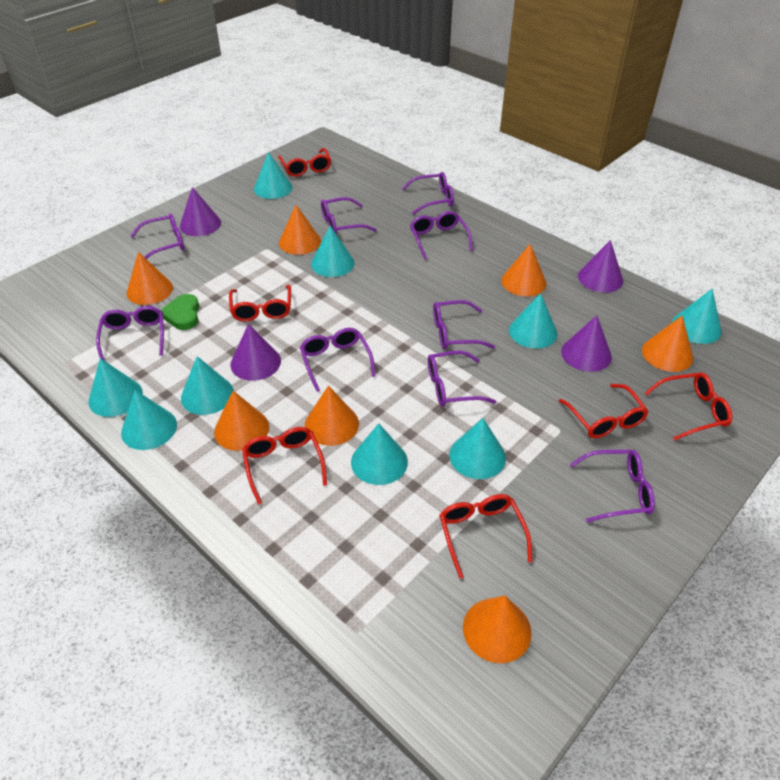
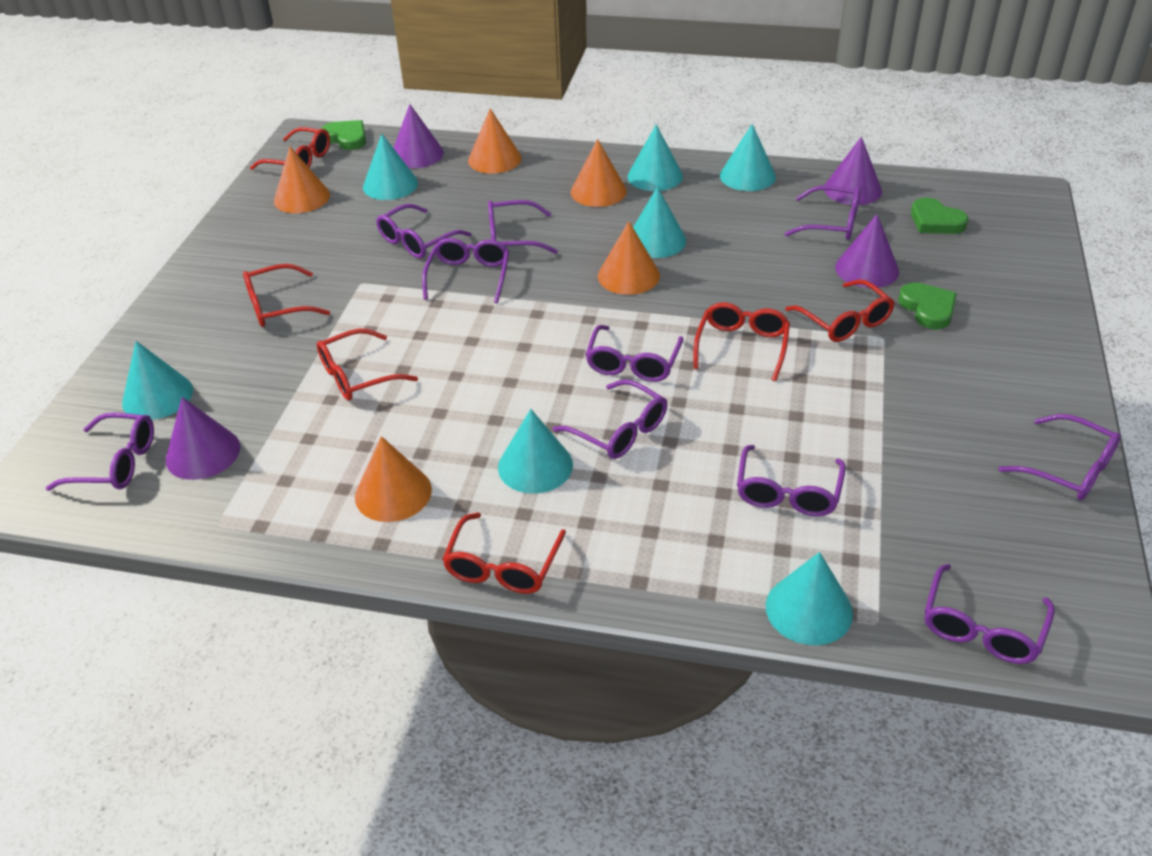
green heart: [160,294,199,330] = 1 -> [321,120,366,150] [898,283,957,330] [911,197,968,234] = 3
orange cone: [127,252,173,305] [214,391,269,451] [279,205,321,255] [305,386,359,446] [463,596,532,663] [501,244,546,296] [642,315,693,372] = 7 -> [274,147,330,213] [355,436,432,522] [468,109,522,173] [571,139,627,207] [598,221,660,295] = 5
purple glasses: [96,306,164,361] [131,213,184,259] [300,328,376,392] [321,197,377,234] [402,172,454,215] [410,211,473,259] [428,351,496,407] [433,300,495,349] [570,450,655,522] = 9 -> [46,412,154,491] [376,204,471,258] [422,238,509,303] [488,200,558,254] [553,379,667,459] [585,325,684,382] [737,445,846,517] [784,186,861,240] [924,564,1055,664] [998,414,1121,500] = 10
turquoise cone: [89,358,143,417] [121,390,177,450] [181,356,234,415] [254,152,293,199] [311,226,355,277] [351,423,408,485] [449,418,506,479] [509,293,557,349] [672,289,722,344] = 9 -> [122,341,193,420] [363,134,418,200] [498,409,573,494] [628,124,683,191] [633,187,686,258] [720,124,776,191] [766,552,853,645] = 7

